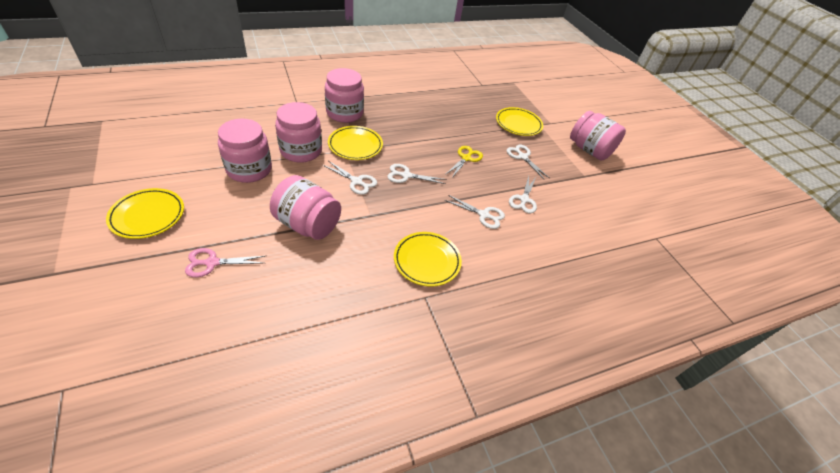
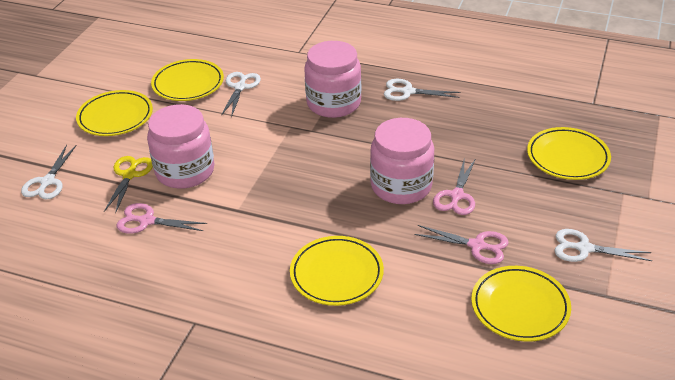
pink jar: [218,119,272,183] [270,175,341,240] [275,102,322,163] [325,68,364,123] [570,111,626,160] = 5 -> [147,104,215,189] [304,41,361,118] [370,118,434,204] = 3
pink scissors: [185,248,265,277] = 1 -> [117,203,207,234] [414,225,509,264] [433,157,476,215] = 3
white scissors: [323,161,377,195] [387,164,446,184] [444,195,505,229] [507,145,549,179] [509,176,537,214] = 5 -> [21,145,77,200] [221,72,261,117] [384,79,461,101] [555,229,652,262] = 4
yellow plate: [106,188,184,239] [328,126,383,160] [394,232,462,287] [496,107,543,136] = 4 -> [76,90,153,136] [151,59,224,101] [290,236,384,306] [471,266,571,342] [527,127,611,180] = 5

